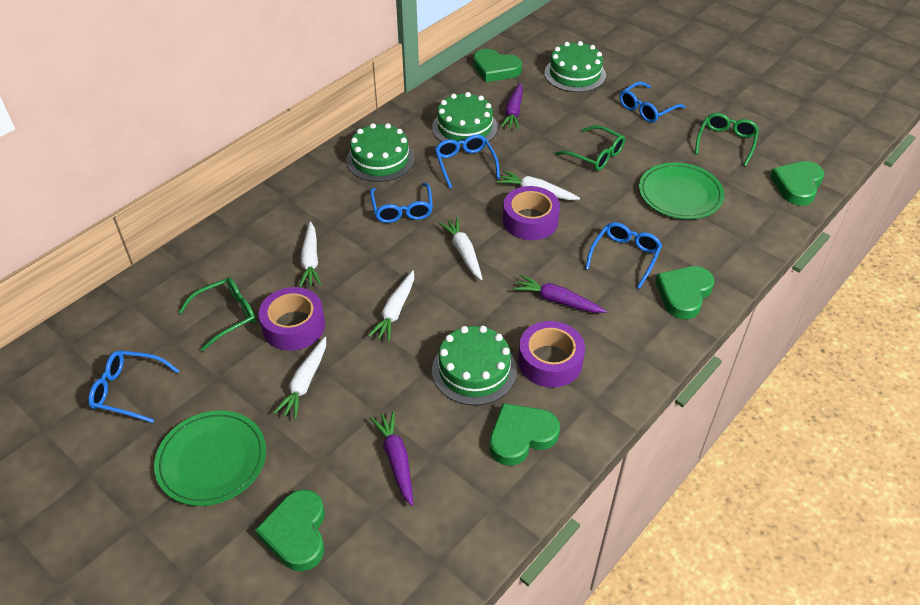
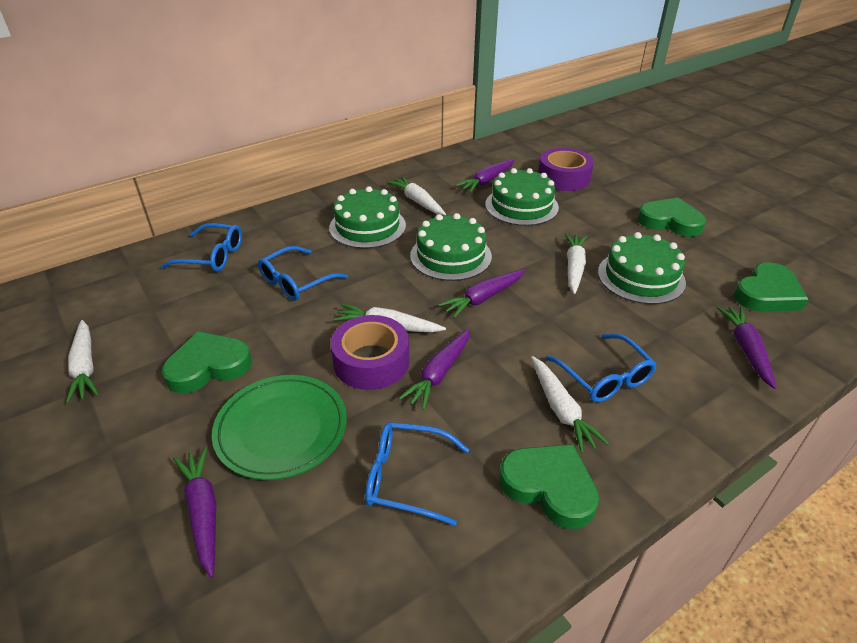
blue glasses: [88,350,179,423] [370,183,433,223] [435,134,500,189] [585,222,662,289] [620,82,685,123] = 5 -> [161,223,242,272] [258,246,348,301] [365,422,469,526] [546,334,657,402] = 4
green glasses: [178,277,256,351] [555,125,625,171] [695,113,759,166] = 3 -> none = 0
green heart: [255,489,325,571] [473,49,522,82] [489,403,560,466] [655,266,715,319] [770,161,824,206] = 5 -> [162,331,252,393] [499,444,599,529] [638,197,706,237] [734,262,809,312] = 4
green plate: [154,411,266,506] [639,163,725,219] = 2 -> [212,375,347,480] = 1
purple carrot: [370,411,413,506] [501,82,523,129] [513,275,607,313] = 3 -> [173,447,216,578] [398,328,470,410] [438,270,525,318] [456,159,515,193] [717,307,776,389] = 5
purple tape: [259,287,325,351] [503,186,560,240] [518,321,585,388] = 3 -> [331,315,409,390] [538,148,594,191] = 2

